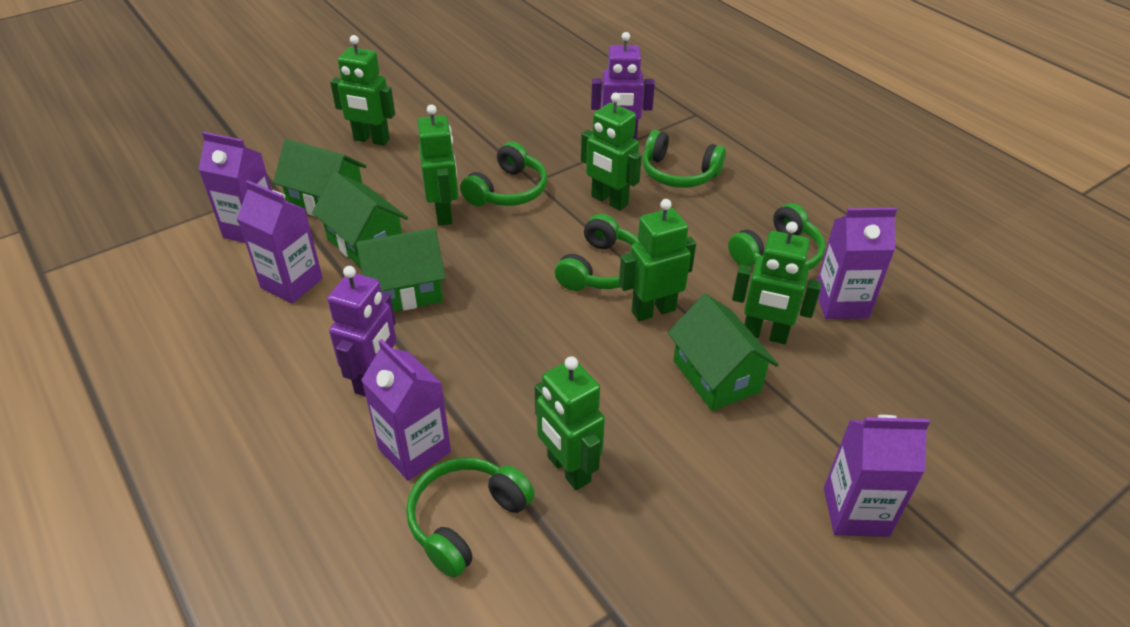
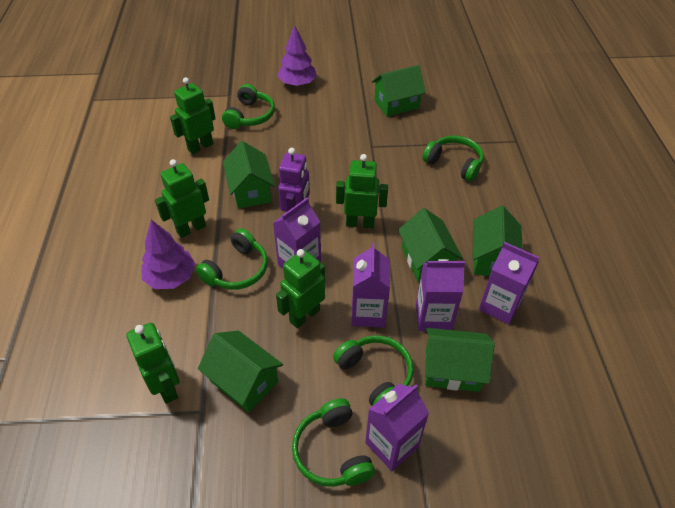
green house: [273,139,366,217] [312,172,408,267] [356,228,446,312] [668,294,779,411] = 4 -> [198,331,283,413] [223,141,275,209] [372,65,426,117] [398,208,463,282] [425,328,495,392] [472,206,523,276] = 6
green robot: [330,35,395,146] [417,105,458,226] [535,356,605,490] [581,93,642,211] [619,199,696,321] [732,222,822,344] = 6 -> [126,323,180,404] [155,159,209,238] [170,77,216,154] [276,249,325,328] [336,154,388,228] = 5
purple robot: [327,266,396,397] [591,32,655,139] = 2 -> [278,148,310,212] = 1
purple tree: none = 0 -> [142,220,196,289] [277,25,317,86] = 2

